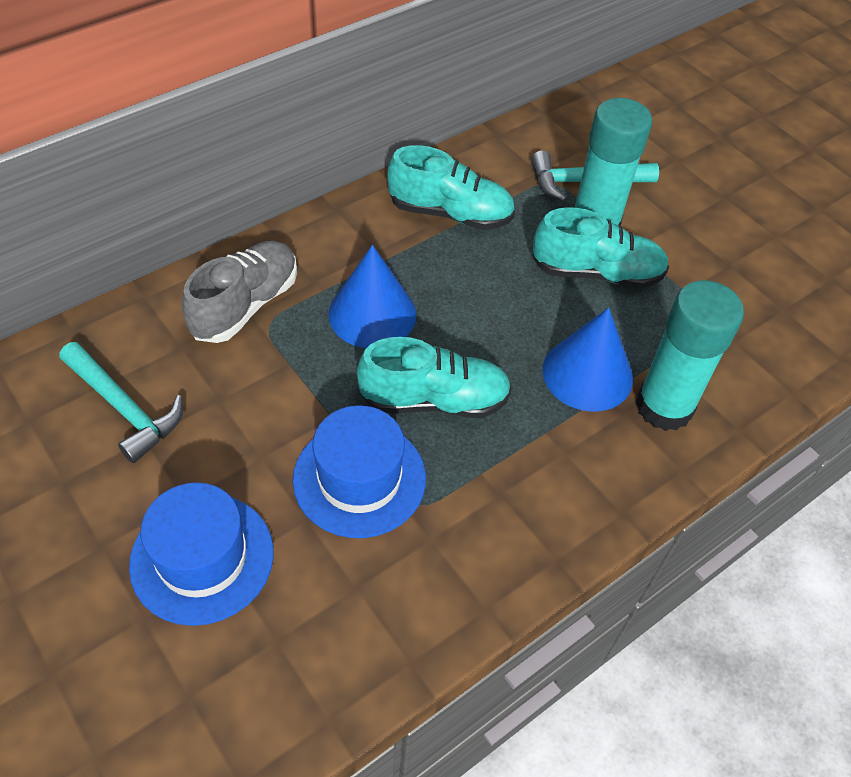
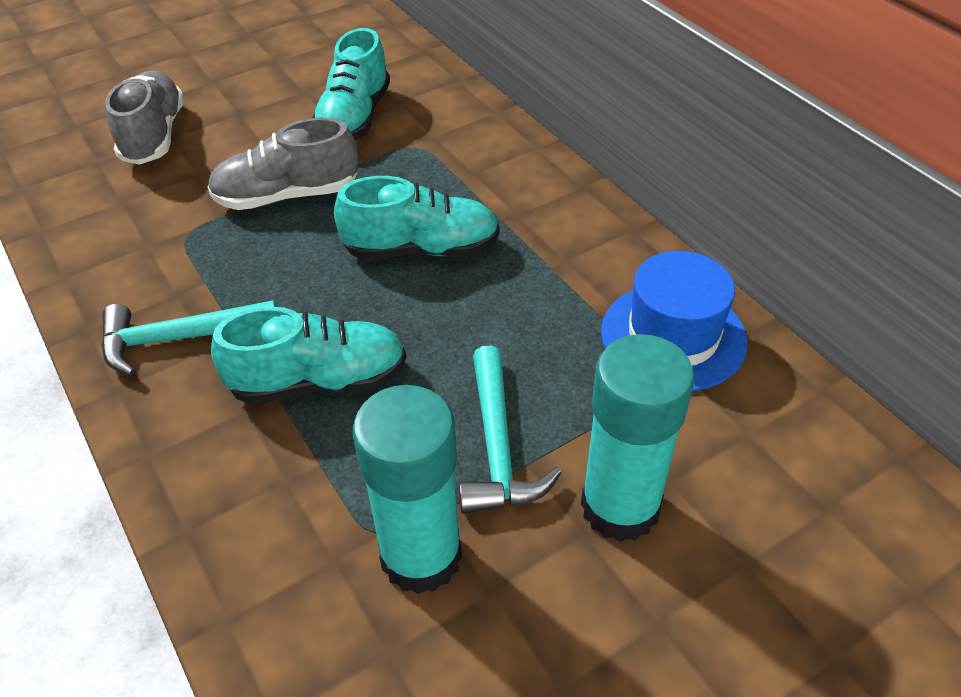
blue cone: [328,245,416,348] [543,308,633,412] = 2 -> none = 0
blue hat: [129,482,274,626] [293,405,426,538] = 2 -> [601,251,748,391] = 1
grey shoe: [182,241,297,343] = 1 -> [105,71,184,165] [208,117,358,210] = 2

